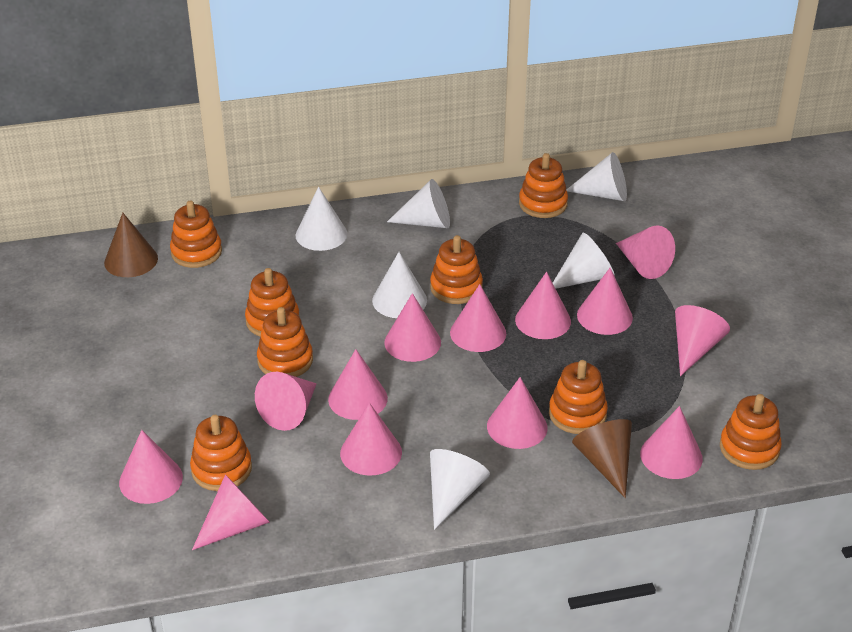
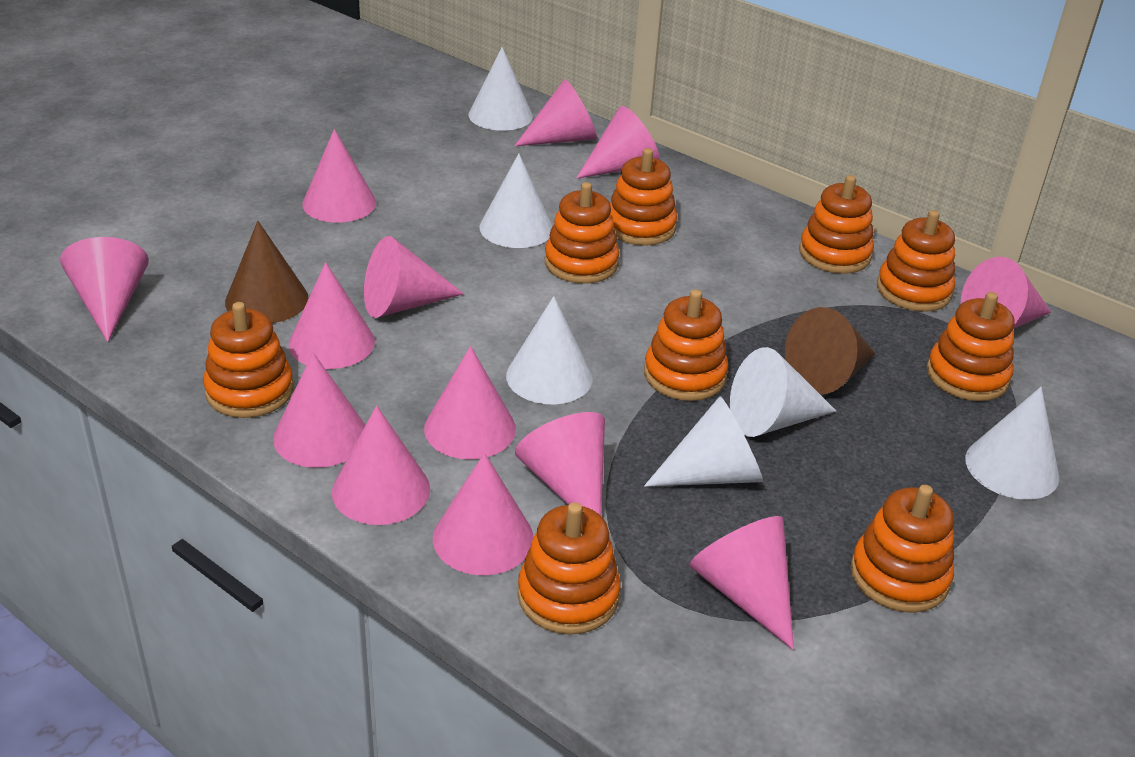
orange stacking toy: [170,201,222,268] [190,415,252,491] [245,268,300,337] [257,307,313,377] [430,235,483,304] [519,153,568,218] [549,360,608,434] [720,394,782,470] = 8 -> [203,302,294,418] [518,502,620,635] [545,182,619,284] [610,148,677,246] [644,289,729,401] [799,175,874,274] [851,485,954,613] [877,210,955,312] [926,292,1015,401] = 9

